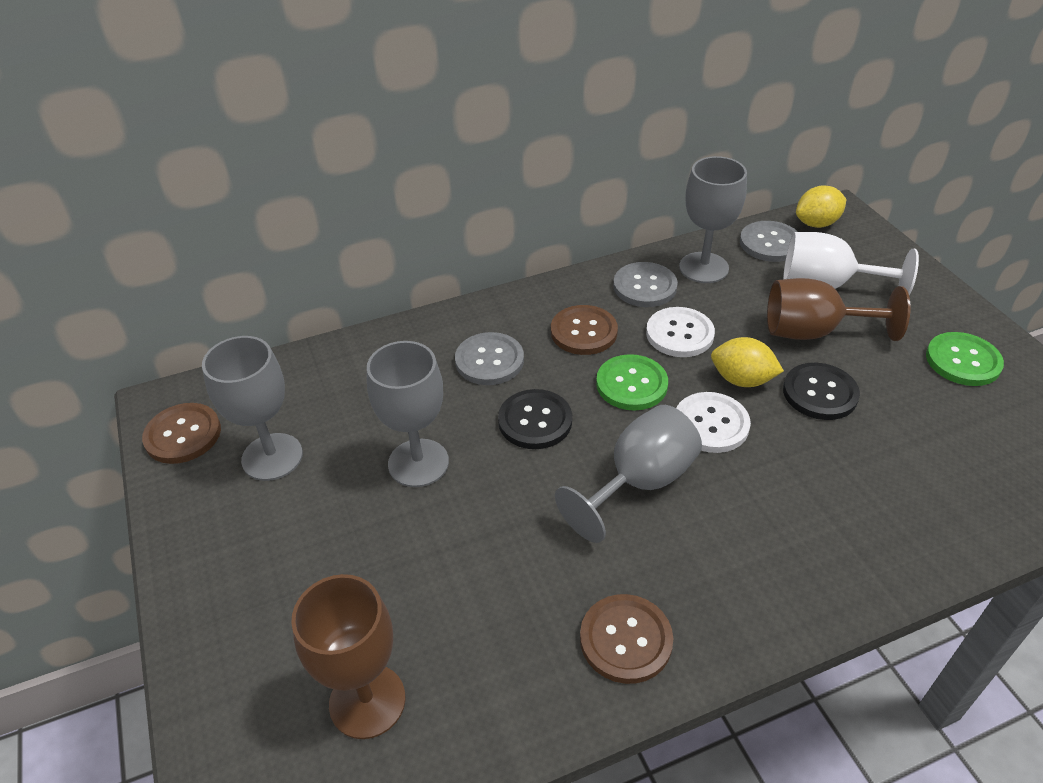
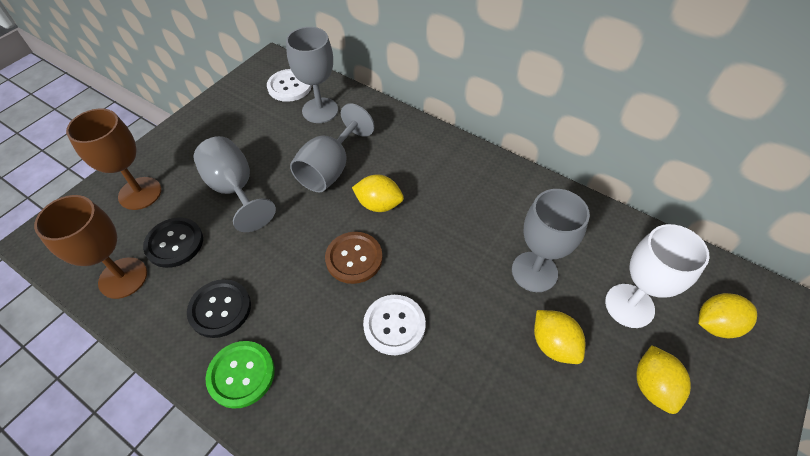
brown button: [142,403,221,464] [551,305,618,355] [580,594,673,684] = 3 -> [325,232,383,284] = 1
green button: [596,354,668,411] [926,332,1004,386] = 2 -> [206,341,275,409] = 1
grey button: [455,332,524,385] [613,262,678,307] [740,221,798,262] = 3 -> none = 0
yellow lemon: [711,337,784,387] [796,185,846,228] = 2 -> [352,175,404,212] [534,310,585,364] [636,345,691,414] [698,293,757,338] = 4

